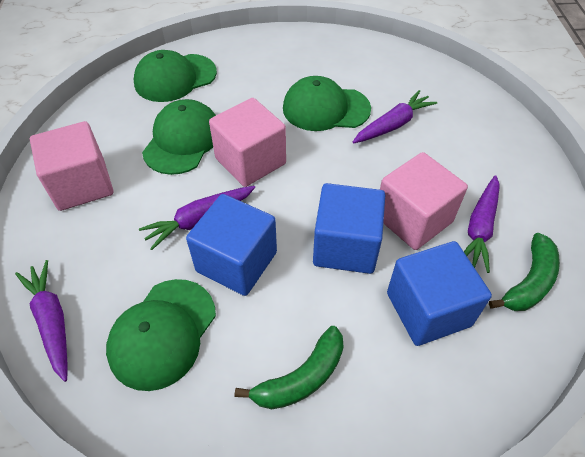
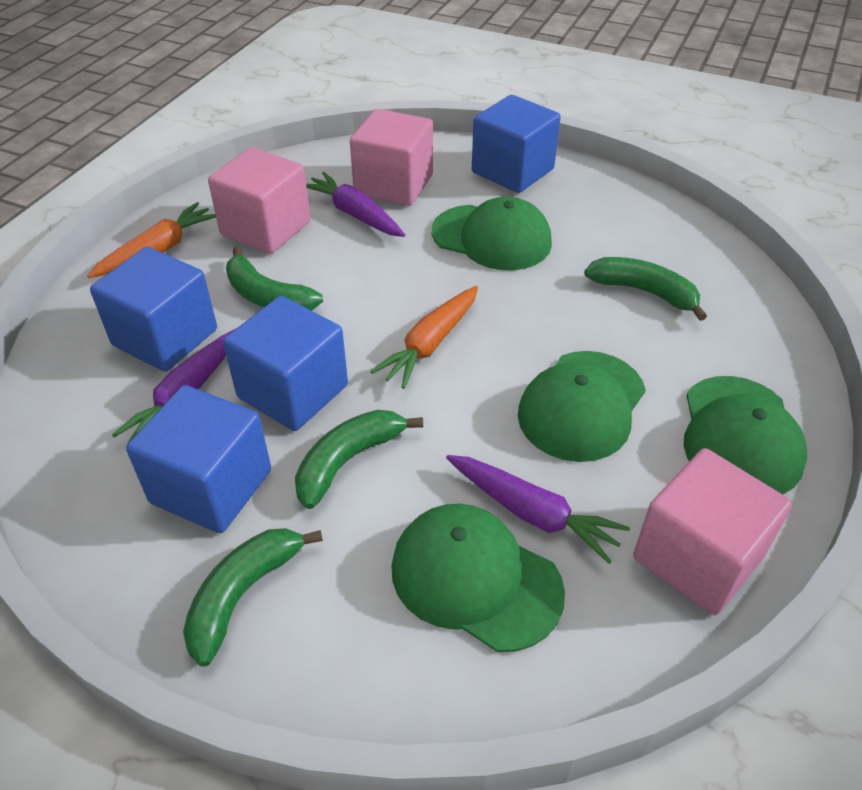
blue cube: [186,194,277,296] [313,183,385,274] [387,241,492,346] = 3 -> [90,247,217,372] [126,385,271,533] [223,296,348,431] [472,95,561,193] = 4
green banana: [235,326,344,409] [489,233,560,311] = 2 -> [183,528,323,667] [226,247,323,311] [295,410,423,509] [584,257,707,321] = 4
orange carrot: none = 0 -> [87,202,216,278] [370,286,478,389] = 2
purple carrot: [15,260,68,382] [139,186,255,250] [353,90,437,143] [464,175,500,273] = 4 -> [112,329,235,443] [306,172,405,237] [446,455,630,564] = 3

